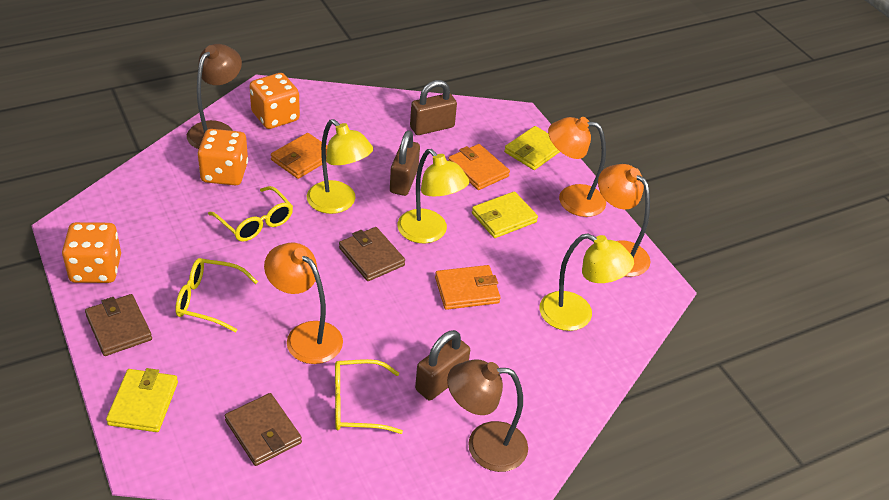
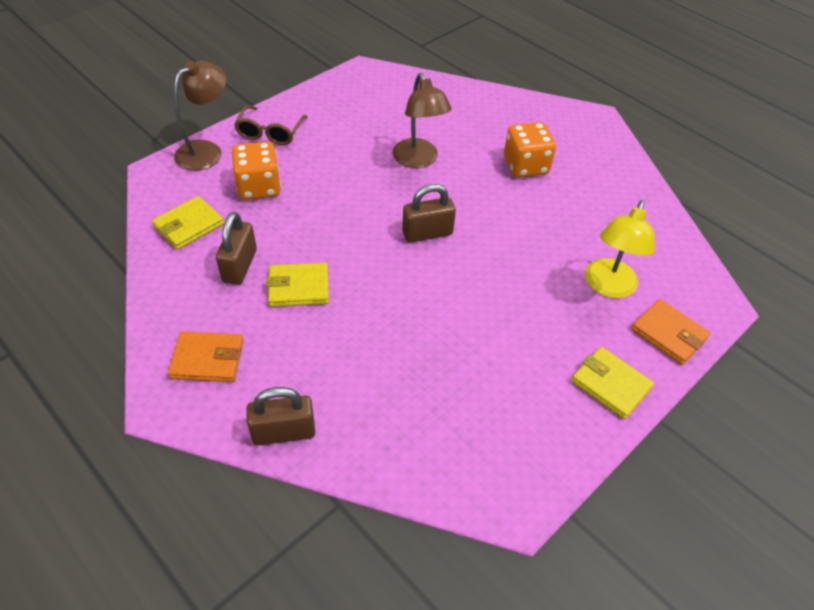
brown glasses: none = 0 -> [234,105,308,145] = 1
brown wallet: [85,294,152,356] [225,393,302,466] [339,227,405,281] = 3 -> none = 0
orange dice: [62,222,121,283] [198,129,248,185] [249,73,300,129] = 3 -> [232,142,281,200] [504,122,556,178] = 2
orange lamp: [264,243,343,364] [548,117,606,217] [598,164,651,277] = 3 -> none = 0
orange wallet: [271,133,328,179] [435,265,501,310] [448,144,510,190] = 3 -> [168,332,244,382] [631,299,710,365] = 2
yellow glasses: [175,258,258,332] [208,186,293,242] [335,359,403,434] = 3 -> none = 0
yellow lamp: [307,119,373,214] [397,149,469,243] [540,233,634,331] = 3 -> [585,200,655,298] = 1

